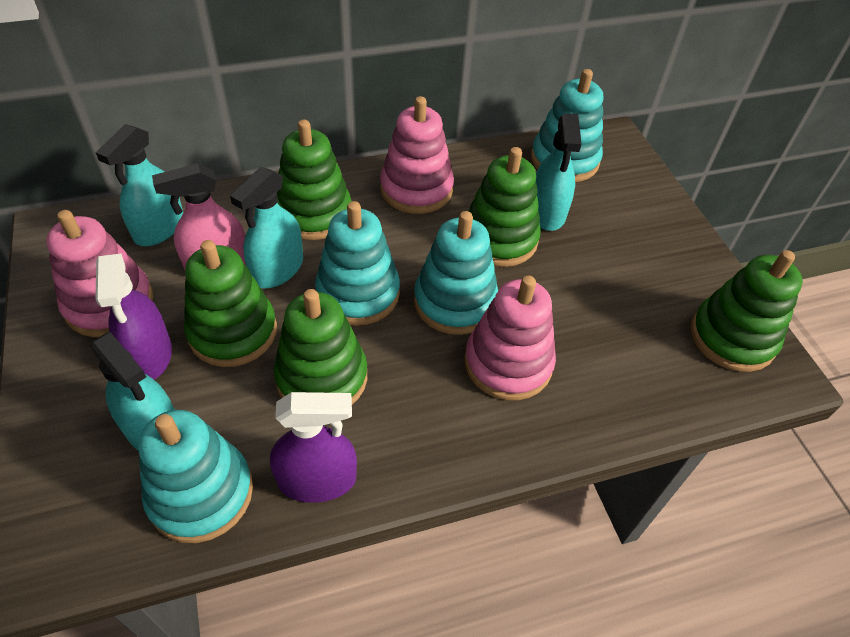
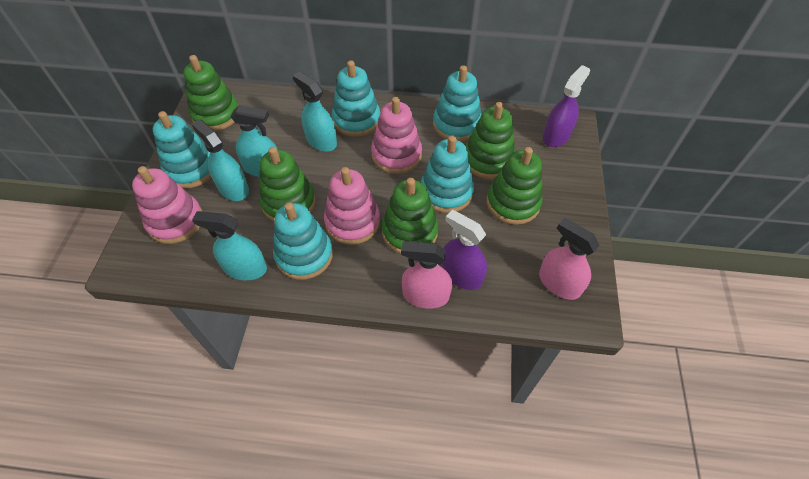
pink spray bottle: [152,163,246,270] = 1 -> [401,241,452,309] [539,218,600,300] = 2
turquoise stacking toy: [138,410,253,543] [315,201,400,326] [414,211,498,335] [531,69,603,182] = 4 -> [153,111,211,189] [273,202,333,280] [332,60,380,137] [421,136,474,213] [433,65,481,142] = 5

